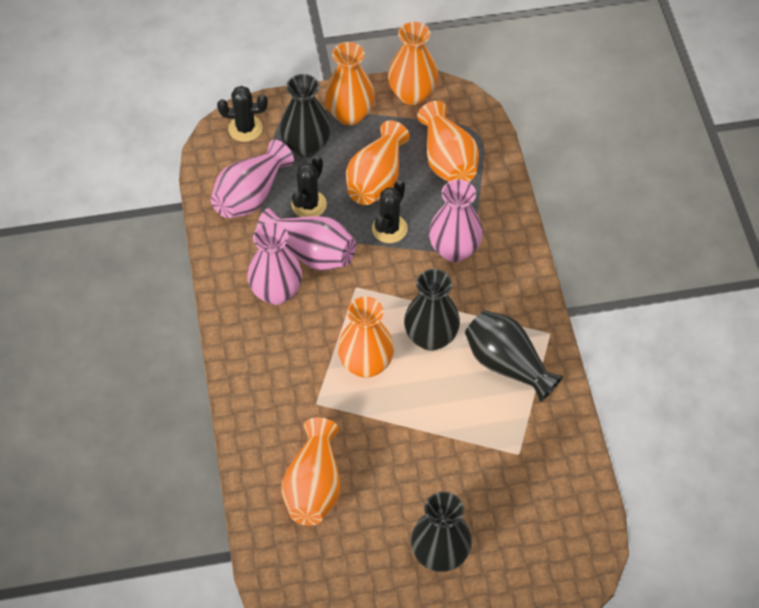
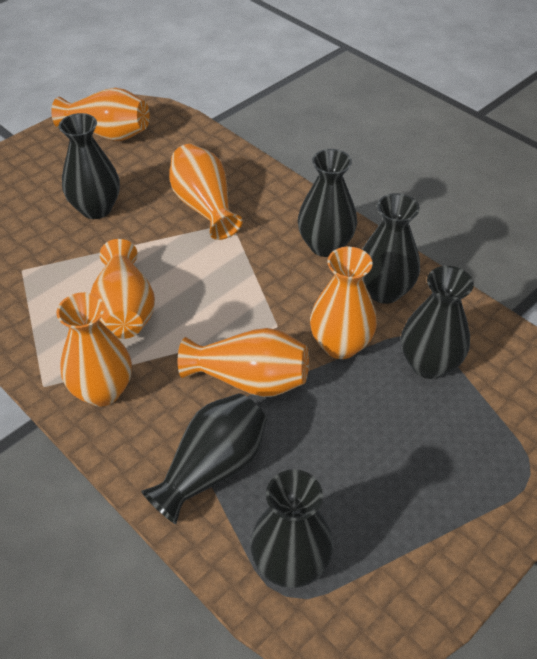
black cactus: [217,86,268,142] [291,156,327,217] [372,180,408,243] = 3 -> none = 0
black vase: [280,74,331,158] [404,269,460,351] [411,492,472,572] [465,310,563,402] = 4 -> [59,113,120,219] [141,393,267,524] [250,469,333,588] [298,149,357,257] [362,193,420,304] [401,266,474,379] = 6
pink vase: [210,140,294,218] [247,222,302,305] [256,208,356,270] [429,179,483,262] = 4 -> none = 0

